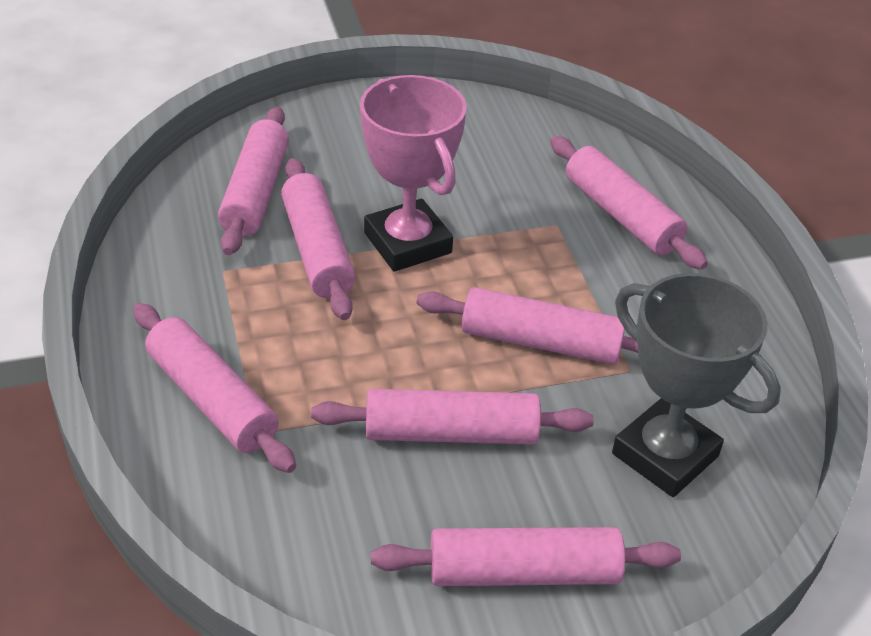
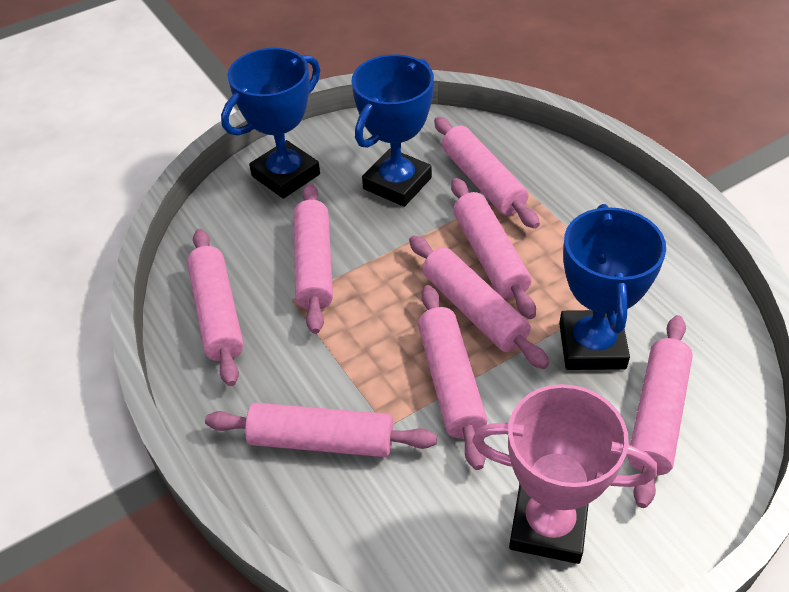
blue trophy: none = 0 -> [221,48,320,199] [352,54,434,207] [559,204,666,370] = 3
grey trophy: [612,273,781,497] = 1 -> none = 0
pink rolling pin: [133,303,296,473] [218,107,289,255] [281,158,355,320] [311,389,594,445] [371,527,681,586] [417,287,638,365] [550,136,708,269] = 7 -> [187,229,244,386] [205,403,437,457] [294,183,333,334] [409,235,549,369] [418,285,487,470] [434,117,540,229] [451,178,536,319] [628,315,693,508] = 8

